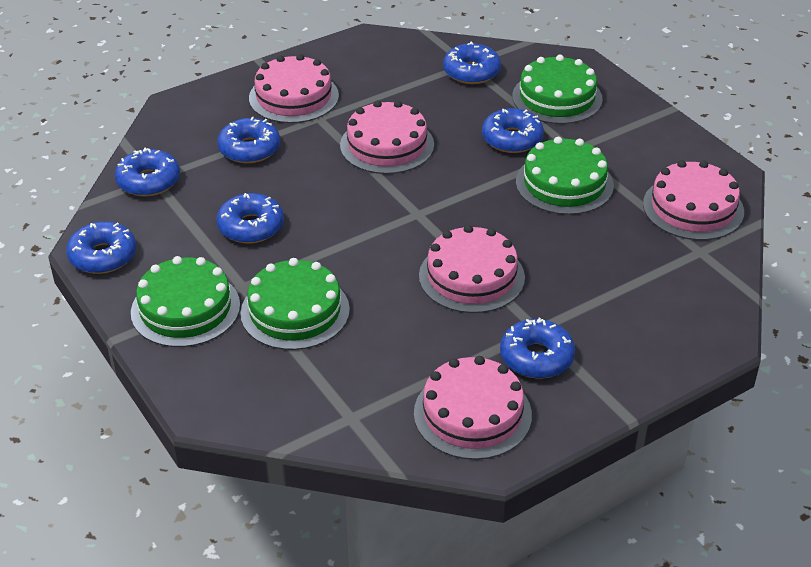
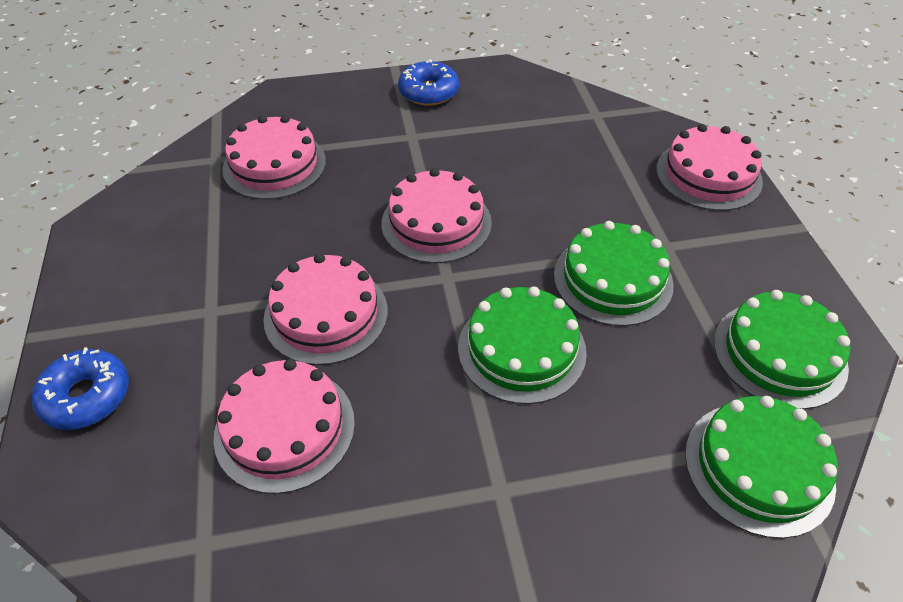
blue donut: [66,221,137,274] [115,148,180,197] [216,193,284,243] [217,117,280,163] [443,41,501,84] [482,108,544,153] [500,318,575,378] = 7 -> [32,347,129,430] [398,59,459,106] = 2

